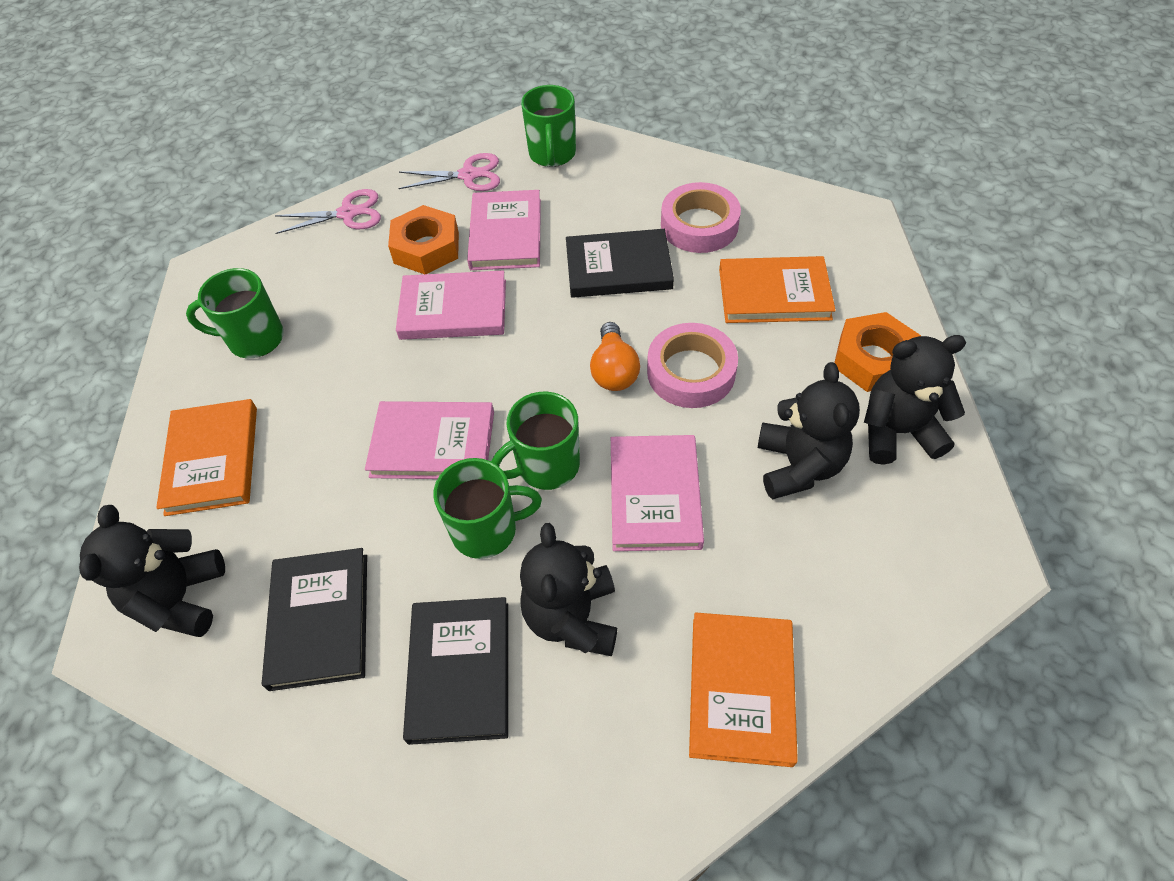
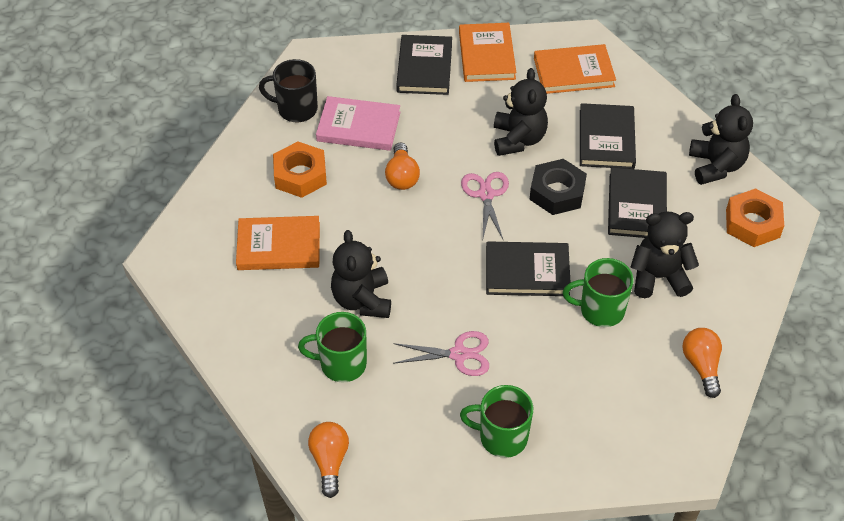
black book: [262,548,367,691] [403,597,508,745] [566,229,674,298] = 3 -> [396,35,452,95] [486,241,571,296] [580,103,636,169] [608,167,667,238] = 4
black mug: none = 0 -> [259,59,318,122] = 1
black nut: none = 0 -> [530,159,587,215] = 1
green mug: [186,268,284,358] [433,458,542,559] [491,392,580,490] [521,85,576,167] = 4 -> [298,312,367,382] [460,385,533,458] [563,258,634,327] = 3
orange light bulb: [590,322,640,391] = 1 -> [308,422,349,498] [385,142,420,190] [682,328,722,398] = 3
pink book: [365,401,494,479] [396,270,506,340] [467,190,541,270] [611,435,704,551] = 4 -> [316,96,401,151] = 1
pink tape: [647,323,738,408] [661,182,741,253] = 2 -> none = 0

